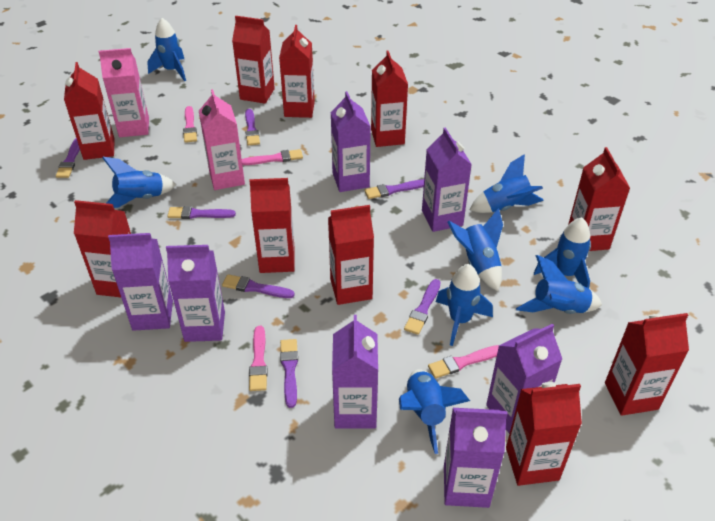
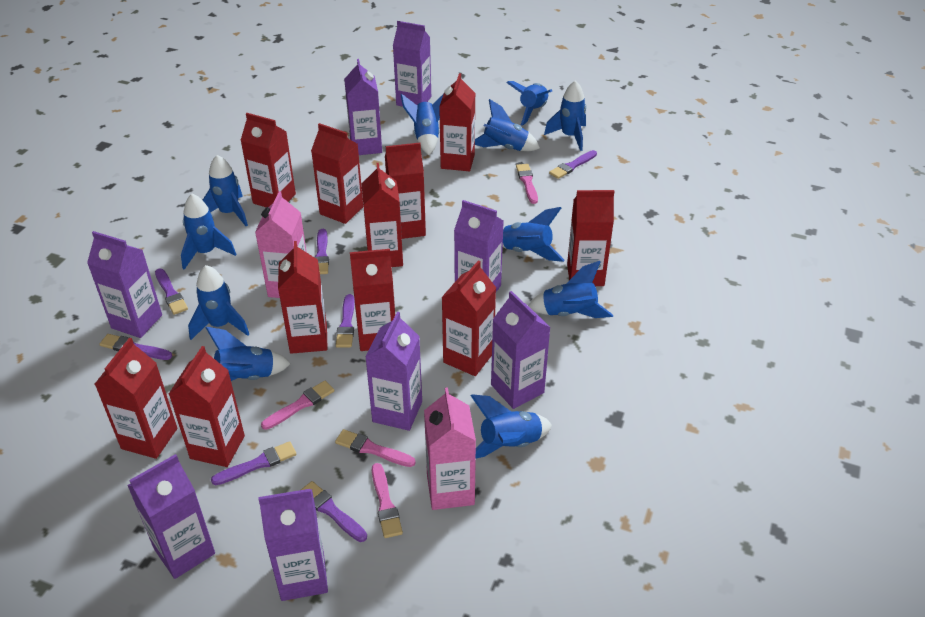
blue rocket: [102,157,176,208] [147,18,186,81] [399,369,470,454] [436,264,493,346] [447,208,503,291] [470,154,544,213] [516,255,602,314] [534,217,591,288] = 8 -> [181,194,236,270] [188,265,249,340] [203,155,248,226] [205,327,291,381] [401,94,443,155] [470,394,552,459] [475,99,540,151] [503,207,565,262] [507,81,552,126] [528,261,613,318] [544,80,586,151] = 11
purple carton: [108,233,173,331] [166,245,225,342] [331,91,371,192] [332,315,378,429] [422,127,472,232] [444,408,507,508] [486,324,562,434] = 7 -> [87,231,162,338] [127,454,215,579] [258,489,328,601] [344,59,382,155] [365,312,422,431] [393,21,431,107] [454,200,504,292] [491,291,551,409] = 8
red carton: [64,62,115,160] [74,200,131,297] [232,16,275,104] [249,178,295,273] [279,25,315,118] [328,205,374,305] [371,51,408,147] [506,382,582,486] [568,147,630,251] [605,313,689,416] = 10 -> [95,338,177,459] [169,346,245,467] [240,113,296,207] [278,241,328,354] [311,123,363,224] [350,249,395,351] [362,163,403,267] [385,143,426,239] [439,73,475,171] [441,260,496,376] [567,190,615,286] = 11

